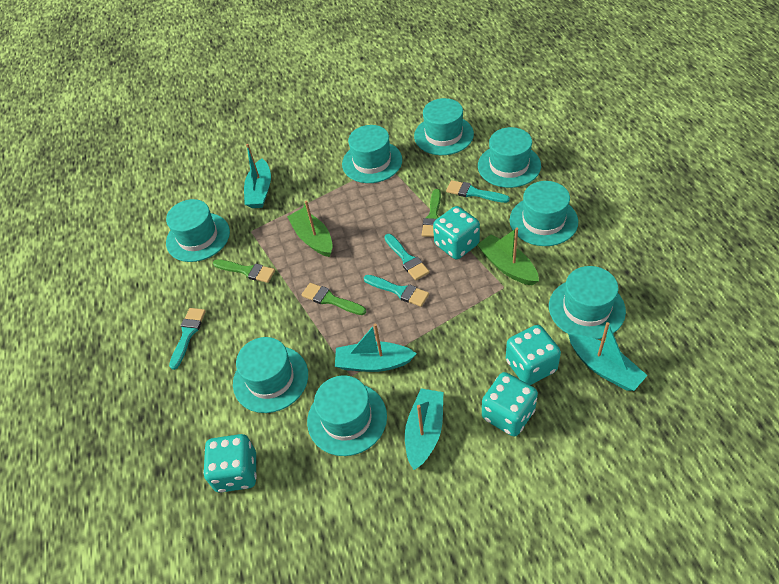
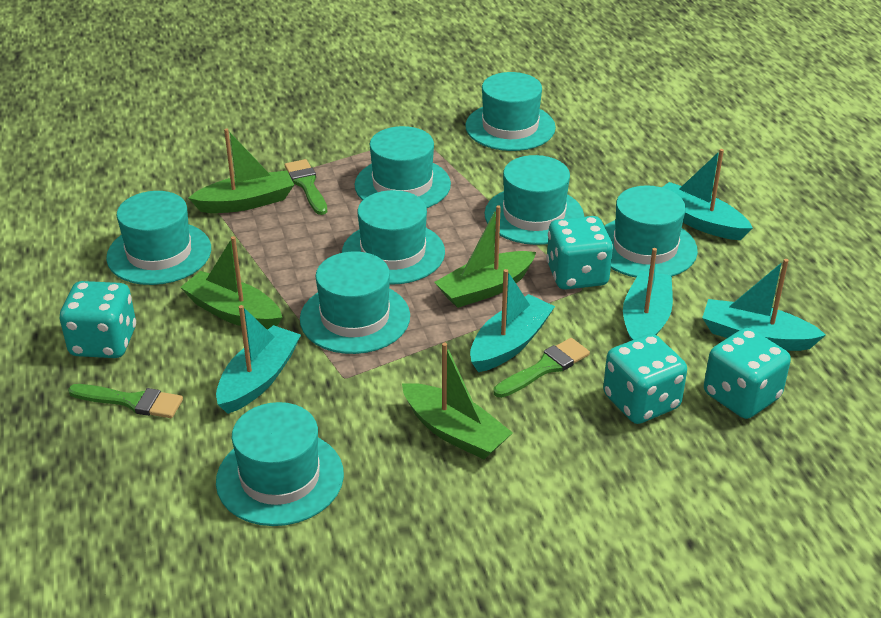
green boat: [287,201,333,257] [477,228,539,285] = 2 -> [180,236,283,330] [189,128,294,213] [402,342,513,459] [434,205,536,308] = 4
turquoise boat: [244,144,271,208] [335,323,417,372] [405,389,443,470] [568,322,648,391] = 4 -> [216,305,301,414] [470,269,555,372] [623,248,673,341] [662,149,753,240] [702,259,826,351] = 5
turquoise brush: [169,308,206,370] [364,275,429,307] [384,234,430,280] [446,180,510,203] = 4 -> none = 0

